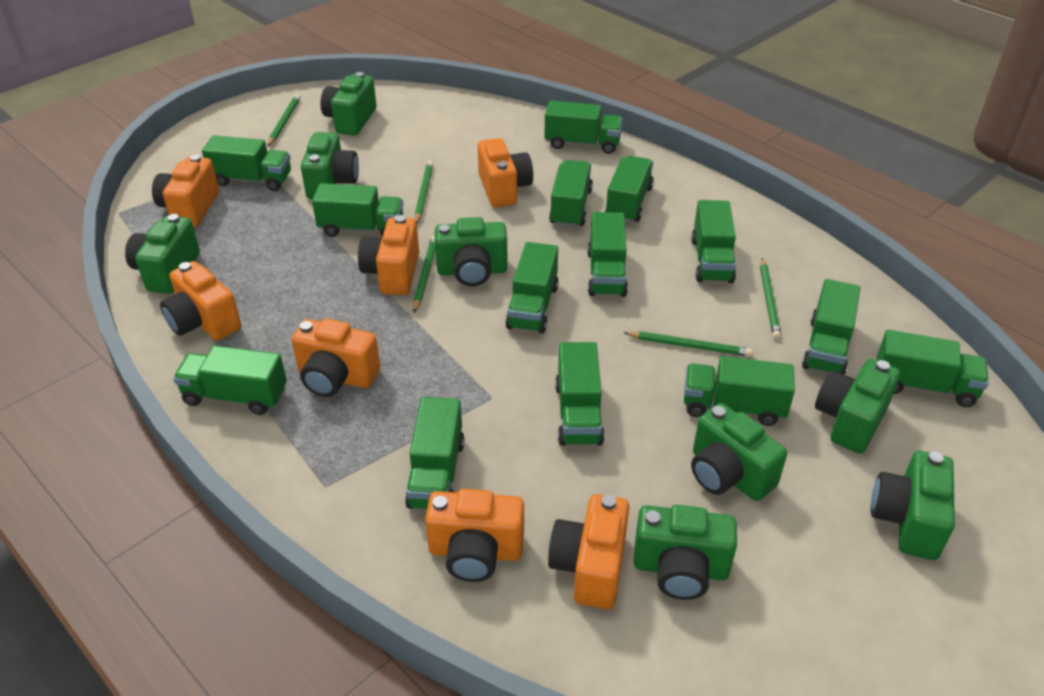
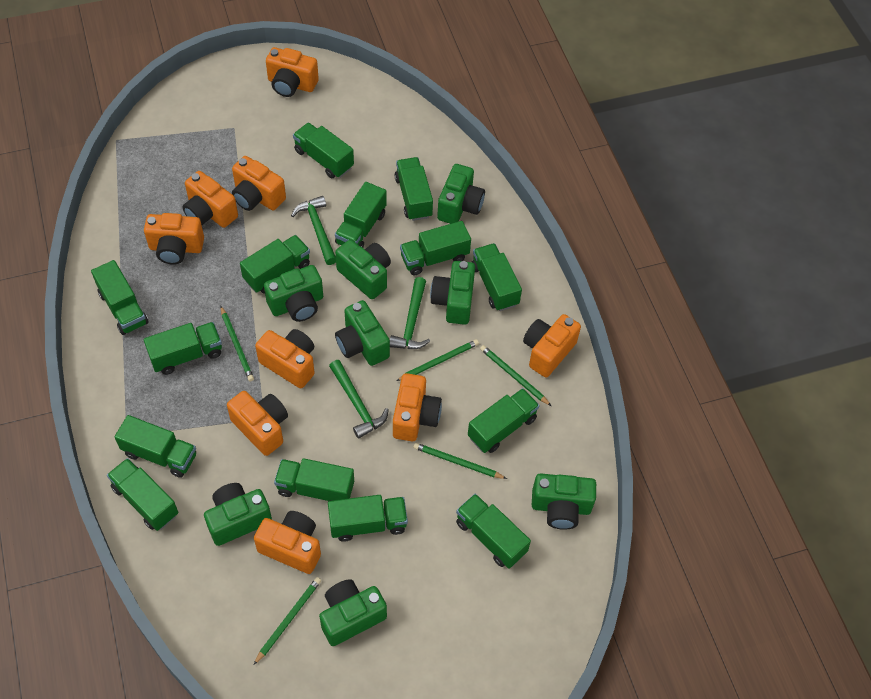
green hammer: none = 0 -> [291,196,336,265] [329,360,389,439] [390,277,430,349] = 3
orange camera: [152,155,219,228] [160,261,241,341] [291,318,380,397] [358,215,419,295] [425,489,524,582] [478,138,533,207] [548,494,629,609] = 7 -> [144,213,204,265] [183,171,238,228] [227,391,288,456] [232,156,286,211] [254,511,321,574] [255,329,315,388] [266,47,319,97] [393,373,442,441] [523,314,581,377] = 9

